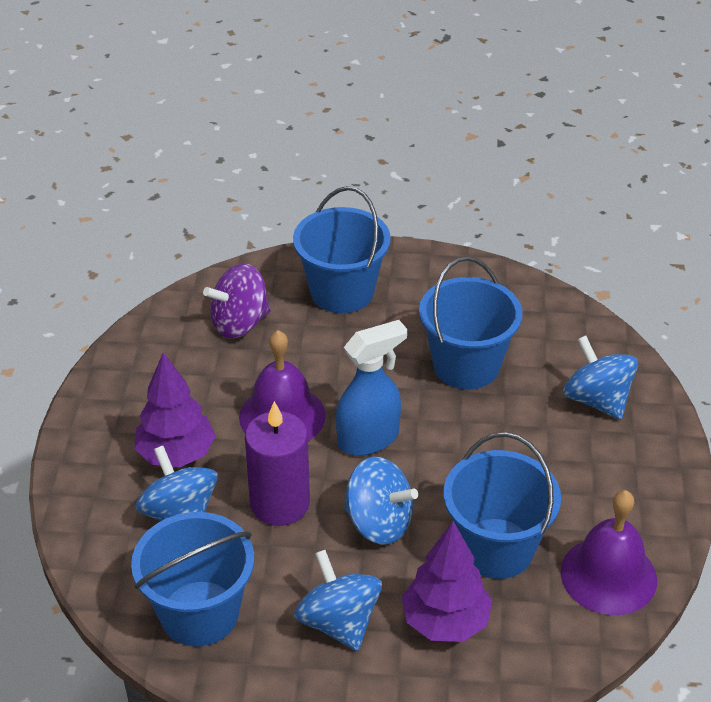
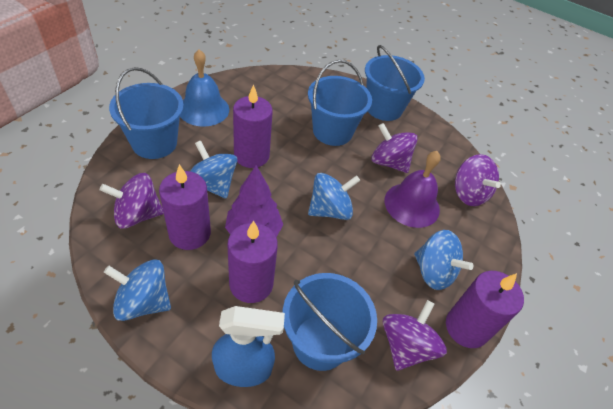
blue bell: none = 0 -> [180,50,229,127] = 1
purple bell: [239,330,326,441] [560,490,657,615] = 2 -> [385,151,441,228] = 1
purple candle: [245,401,310,526] = 1 -> [159,164,211,250] [227,221,278,303] [233,84,273,168] [446,271,524,348] = 4
purple spinning top: [203,264,271,339] = 1 -> [100,173,164,229] [371,123,418,173] [383,300,447,371] [455,154,501,206] = 4
purple tree: [134,352,216,467] [402,521,492,642] = 2 -> [225,165,283,237] = 1

